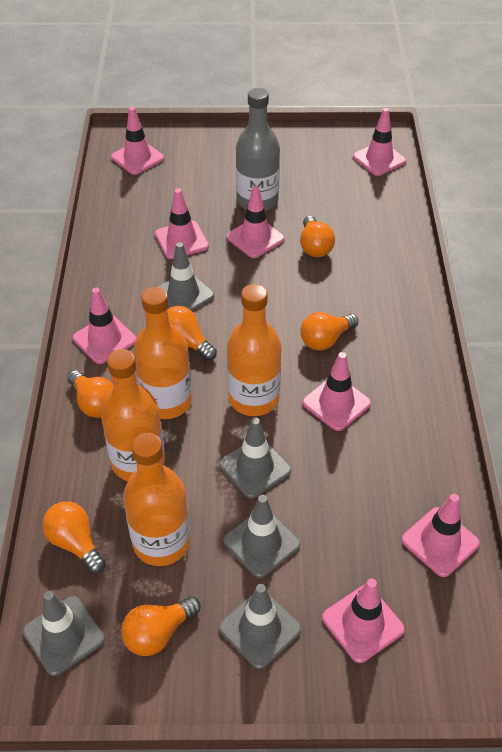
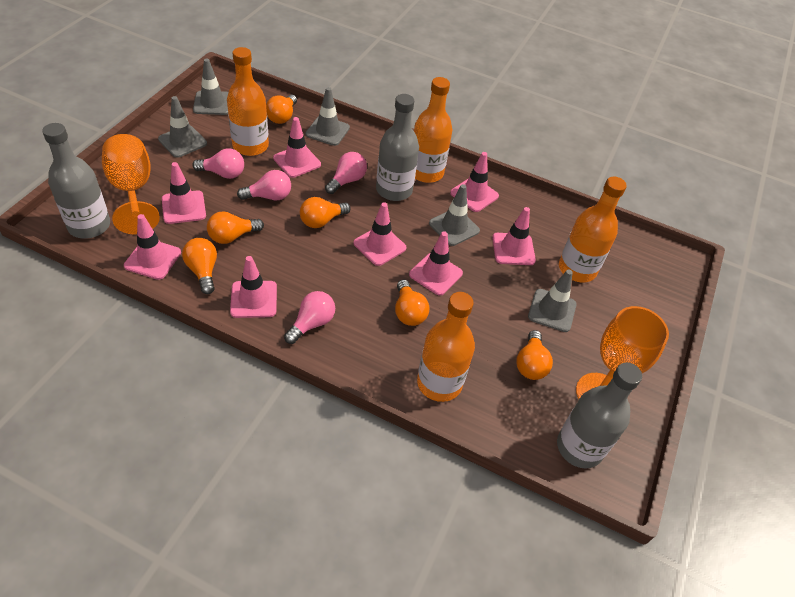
grey bottle: [236,88,280,211] = 1 -> [42,123,110,239] [376,94,419,201] [557,362,642,469] = 3
orange goblet: none = 0 -> [102,134,160,234] [576,306,669,399] = 2
pink light bulb: none = 0 -> [192,148,244,179] [237,170,291,200] [284,291,335,344] [325,152,367,194] = 4

